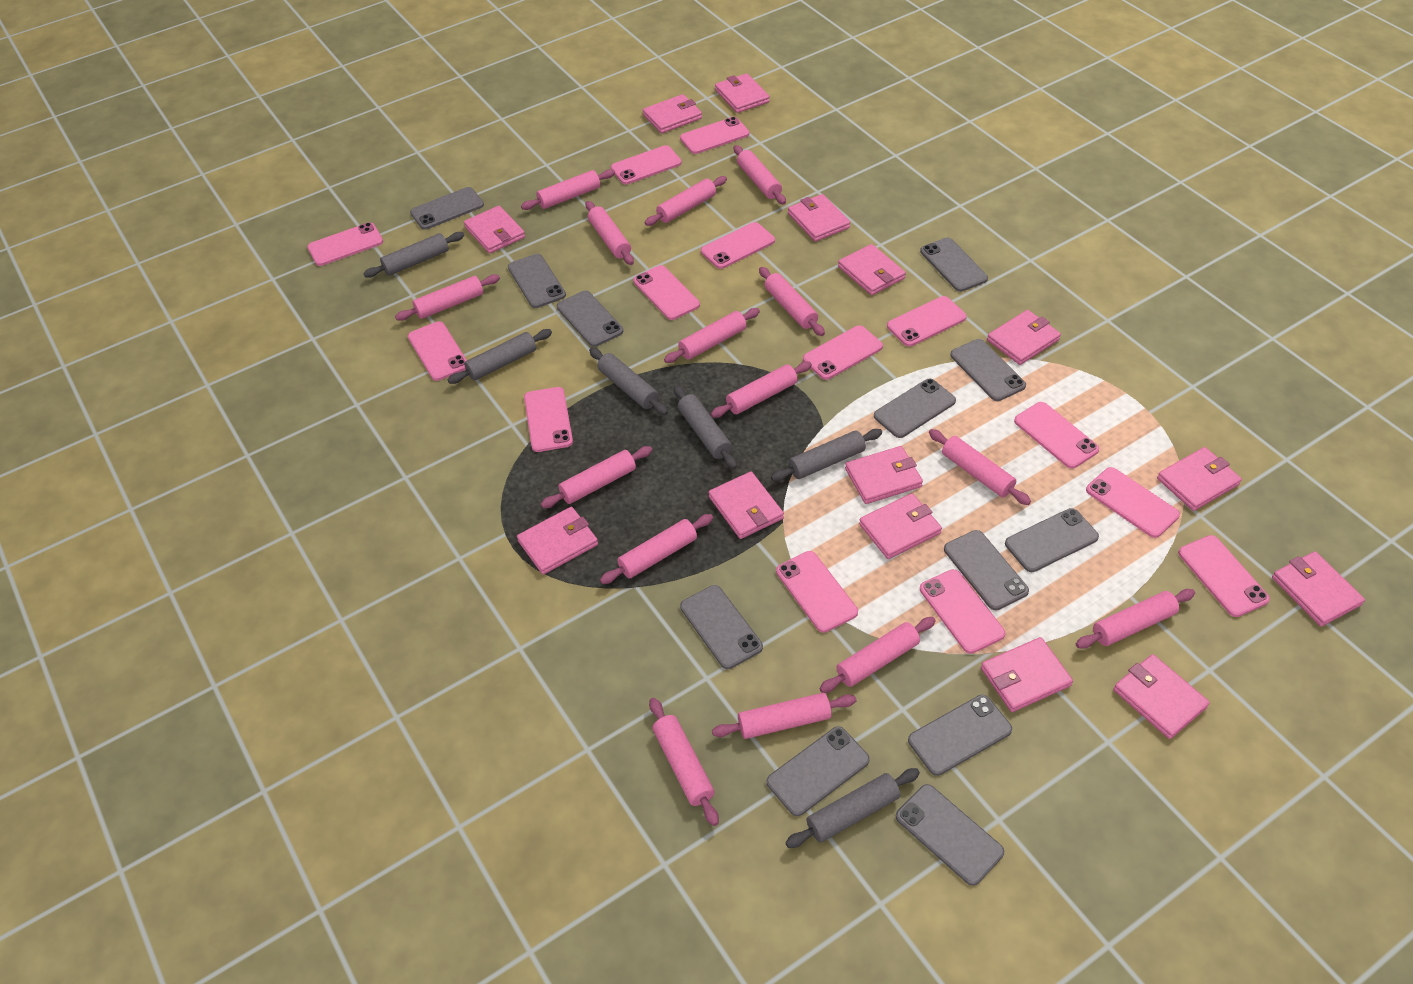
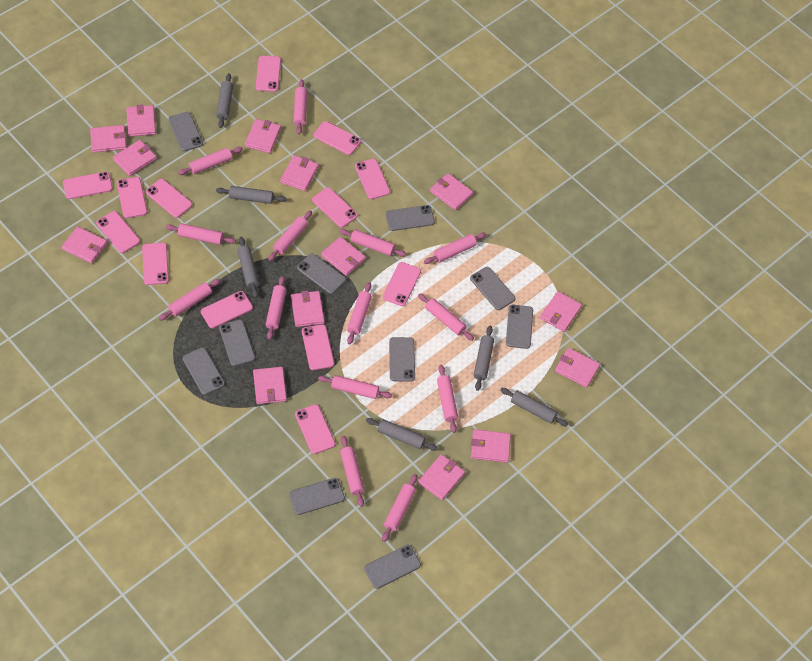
grey phone: [410,187,484,230] [508,254,566,308] [557,290,623,347] [680,585,763,669] [767,726,870,816] [874,379,956,438] [896,784,1004,886] [908,695,1012,776] [920,238,988,292] [944,530,1029,610] [950,339,1026,401] [1005,508,1099,572] = 12 -> [168,112,203,151] [183,347,225,395] [219,320,255,366] [289,478,345,515] [297,253,346,294] [364,545,421,589] [386,205,435,231] [389,337,415,381] [470,267,516,310] [506,304,533,349] = 10
pink phone: [307,222,383,266] [408,321,467,381] [524,387,573,452] [611,145,682,185] [633,265,700,320] [680,117,749,154] [701,222,775,269] [776,551,858,633] [803,325,883,380] [887,296,967,347] [920,569,1005,654] [1014,402,1099,469] [1086,467,1180,538] [1178,535,1270,617] = 14 -> [63,172,113,199] [96,211,140,253] [117,177,147,218] [142,243,169,285] [146,179,192,218] [201,291,253,328] [256,56,281,92] [295,404,335,454] [302,324,334,370] [312,187,358,228] [313,121,361,155] [355,159,390,199] [383,262,421,306] = 13
pink rolling pin: [395,274,500,321] [521,169,615,210] [541,446,652,508] [586,201,634,265] [600,514,713,584] [645,176,727,226] [649,698,719,826] [664,308,760,363] [711,361,812,418] [712,693,856,739] [734,145,786,205] [759,267,825,336] [819,617,936,693] [929,429,1031,505] [1076,589,1195,649] = 15 -> [159,279,221,321] [165,223,236,245] [178,147,243,175] [266,276,286,340] [268,210,312,261] [293,80,307,135] [318,375,392,399] [339,229,406,257] [340,436,365,507] [347,282,372,344] [382,474,417,542] [418,294,474,341] [424,233,486,264] [437,365,458,433] = 14

